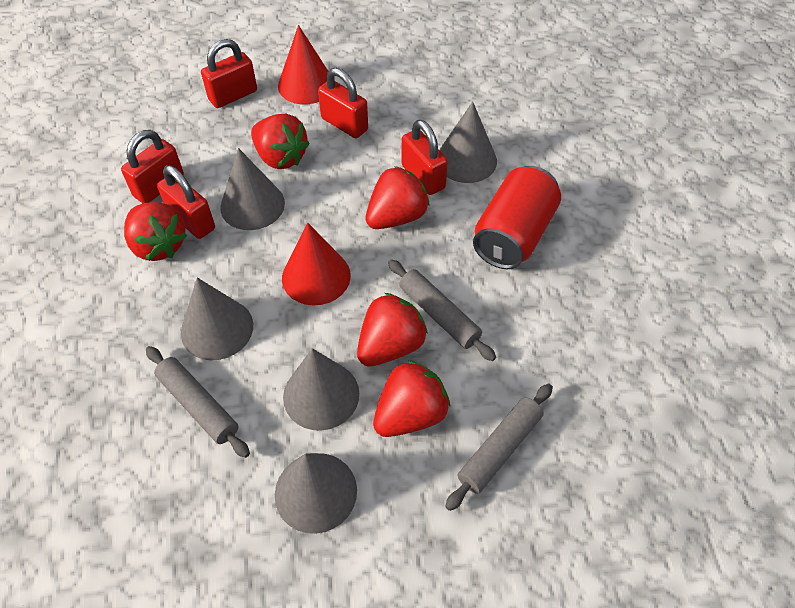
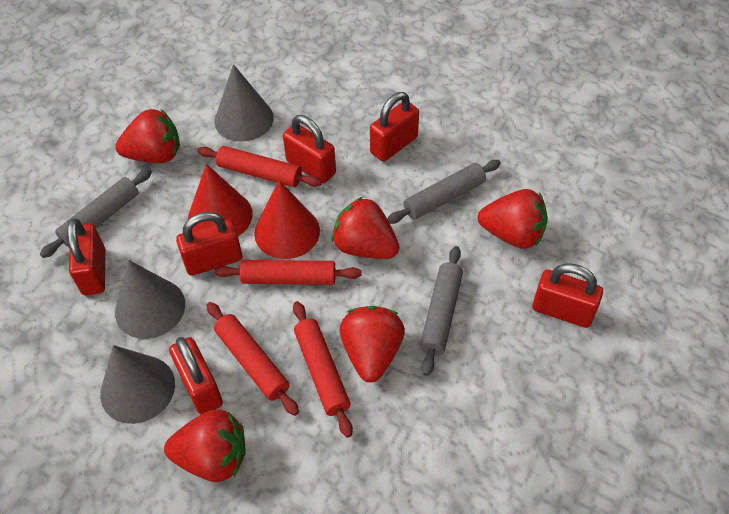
grey cone: [181,278,253,360] [220,148,285,230] [275,453,357,534] [283,348,359,431] [439,102,497,183] = 5 -> [100,345,175,424] [115,260,185,339] [215,64,274,142] = 3
red can: [473,166,561,269] = 1 -> none = 0
red padlock: [121,130,184,203] [157,165,215,239] [201,39,257,108] [318,68,368,138] [402,120,448,195] = 5 -> [67,218,105,295] [169,337,223,415] [176,212,242,276] [283,115,336,183] [370,92,419,162] [532,263,603,328] = 6
red rolling pin: none = 0 -> [197,146,322,187] [207,302,299,416] [214,260,362,285] [293,301,353,438] = 4

